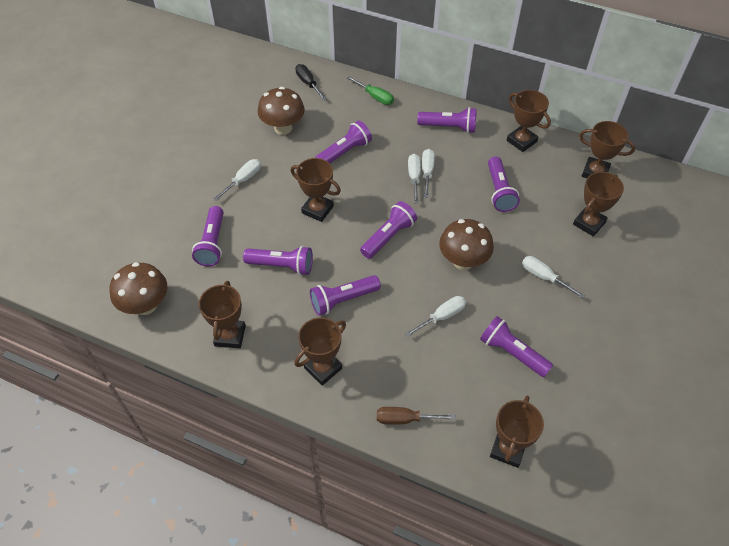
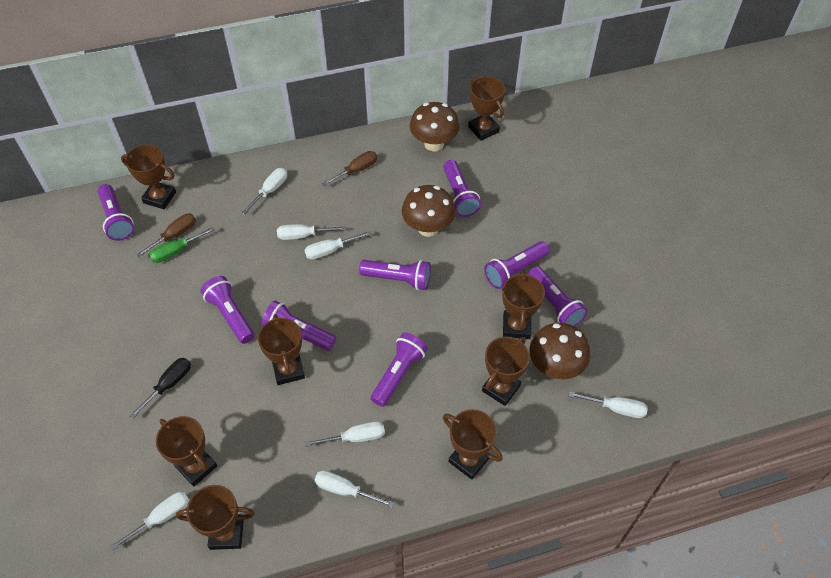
brown screwdriver: [377,407,455,425] = 1 -> [136,214,196,257] [322,151,377,186] = 2
brown trophy: [199,281,246,348] [291,158,341,222] [294,317,346,386] [490,396,544,468] [507,90,551,152] [573,172,624,237] [579,121,635,178] = 7 -> [121,144,176,209] [156,416,217,486] [176,485,255,550] [258,314,305,385] [443,409,503,480] [468,76,505,141] [482,337,530,406] [502,270,545,339] = 8
white screwdriver: [213,159,261,201] [405,296,466,336] [408,154,421,204] [422,149,435,198] [522,256,585,298] = 5 -> [110,492,190,551] [242,168,287,214] [277,224,346,240] [305,231,371,260] [305,421,385,447] [314,470,394,508] [568,392,648,418] = 7

